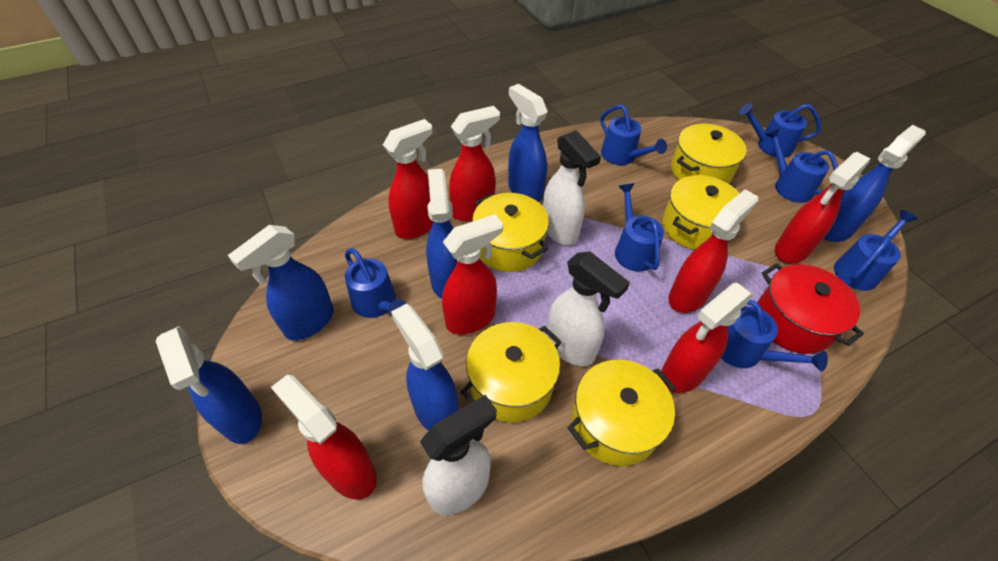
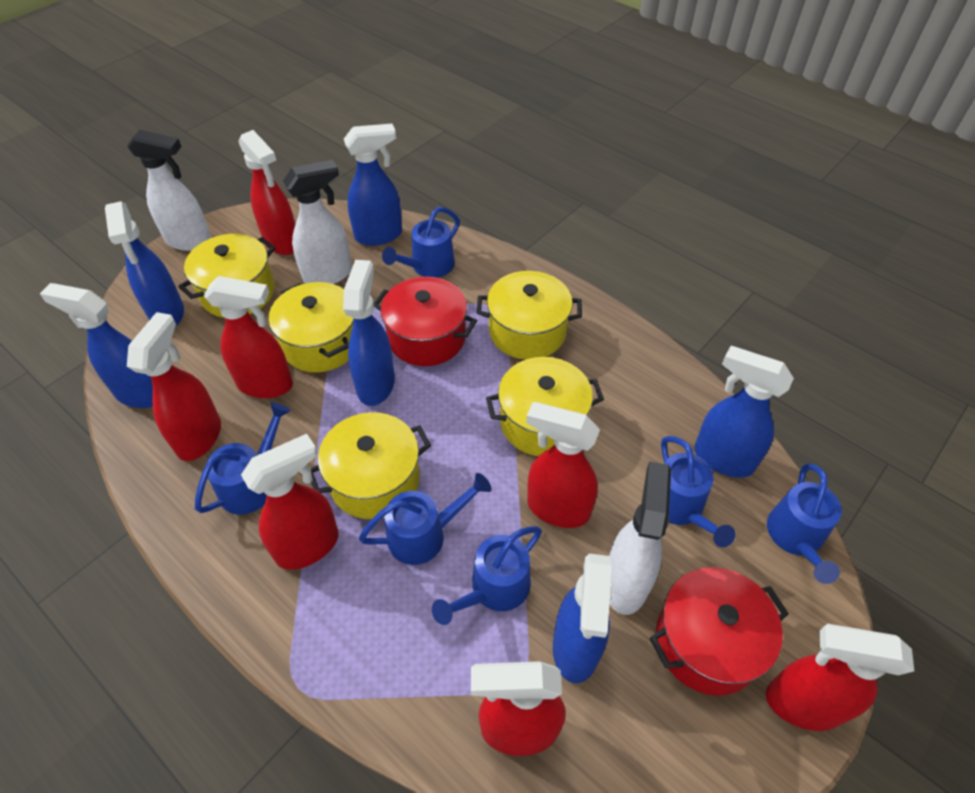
blue watering can: [345,248,406,318] [600,105,667,165] [615,183,664,272] [721,300,828,372] [739,103,821,158] [765,128,838,203] [834,210,917,291] = 7 -> [195,402,291,515] [359,473,492,565] [382,207,460,278] [432,526,542,625] [661,436,736,547] [767,463,842,584] = 6
red pot: [757,263,864,354] = 1 -> [373,277,477,366] [650,567,789,696] = 2

